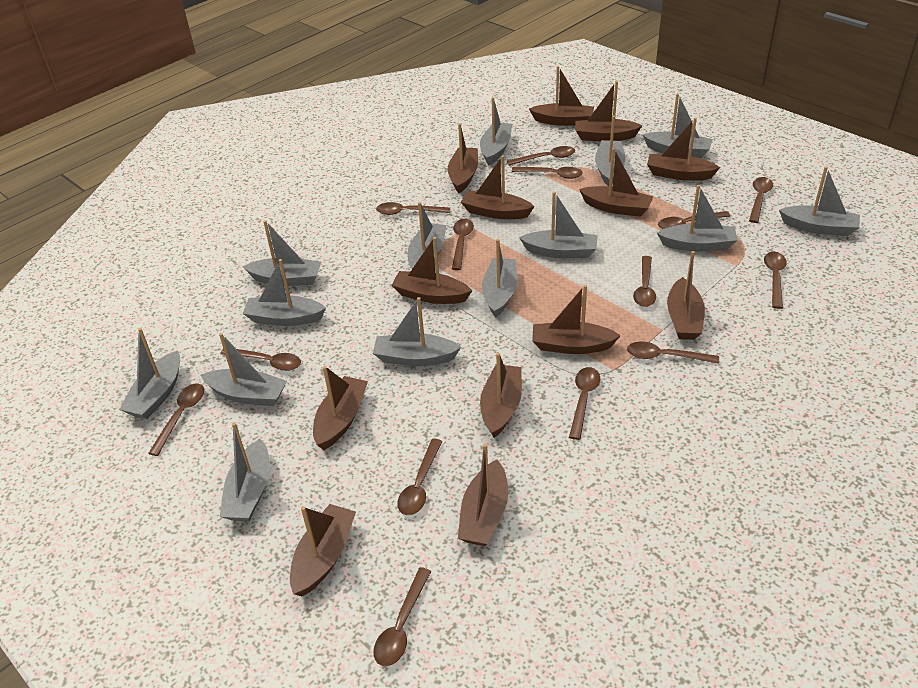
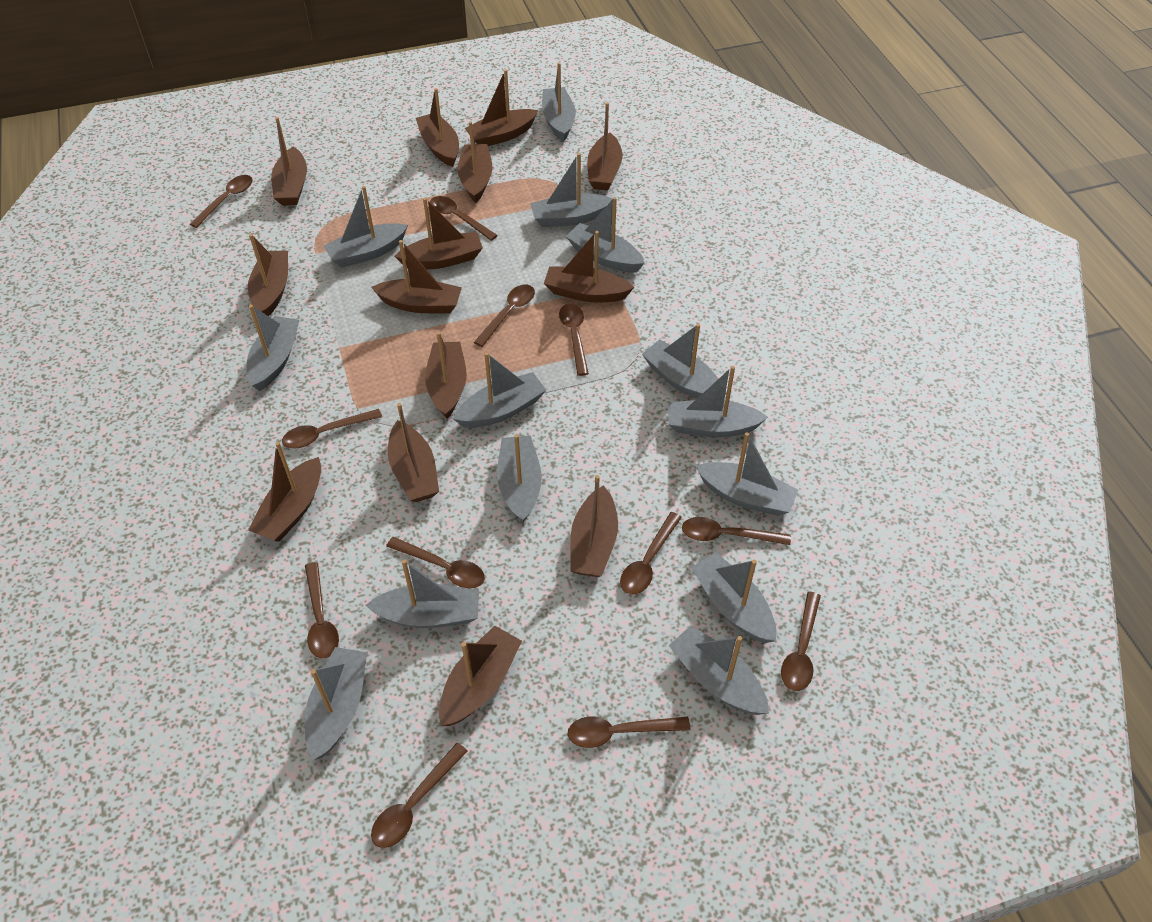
brown boat: [290,504,356,596] [313,366,368,450] [391,237,472,304] [448,123,478,193] [458,444,508,546] [461,155,535,219] [480,353,522,438] [529,66,594,126] [532,285,621,354] [575,81,643,141] [579,148,653,217] [647,117,720,181] [667,251,705,340] = 13 -> [248,234,288,316] [248,442,321,542] [271,117,307,206] [371,240,462,314] [388,403,439,502] [395,198,483,269] [416,88,459,167] [425,332,467,419] [439,626,522,726] [458,121,493,203] [465,69,538,146] [544,231,634,302] [570,475,618,577] [587,102,622,190] = 14
brown spoon: [148,384,204,456] [220,349,301,371] [373,567,431,666] [376,202,450,215] [397,439,443,515] [452,219,474,270] [507,146,575,166] [512,167,583,179] [569,367,600,440] [627,342,719,364] [633,256,656,307] [658,211,731,229] [749,177,773,223] [764,252,787,309] = 14 -> [190,175,253,228] [282,409,382,448] [305,562,339,658] [371,743,468,848] [386,537,485,588] [430,196,498,241] [474,284,535,347] [559,303,589,376] [568,716,690,748] [620,512,682,595] [682,517,791,545] [781,592,821,691] = 12

